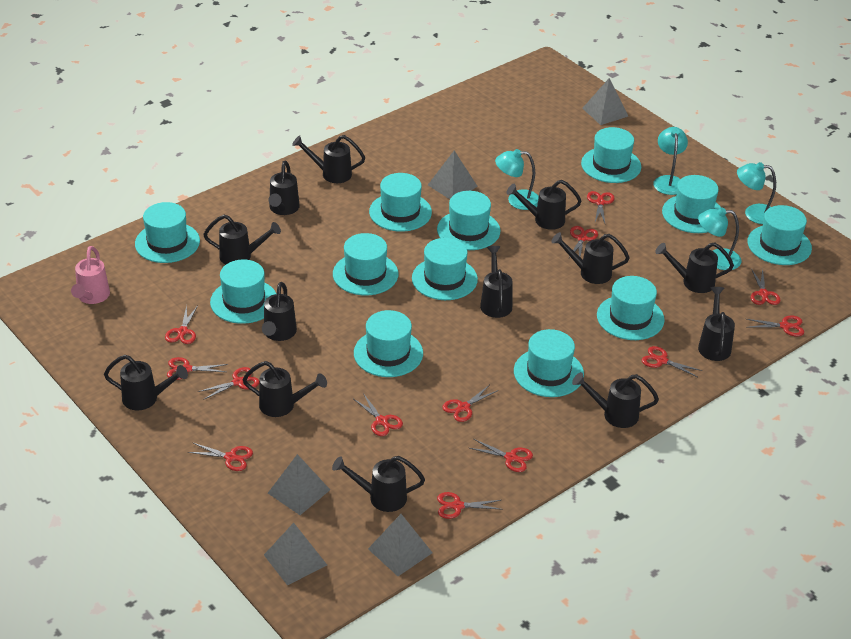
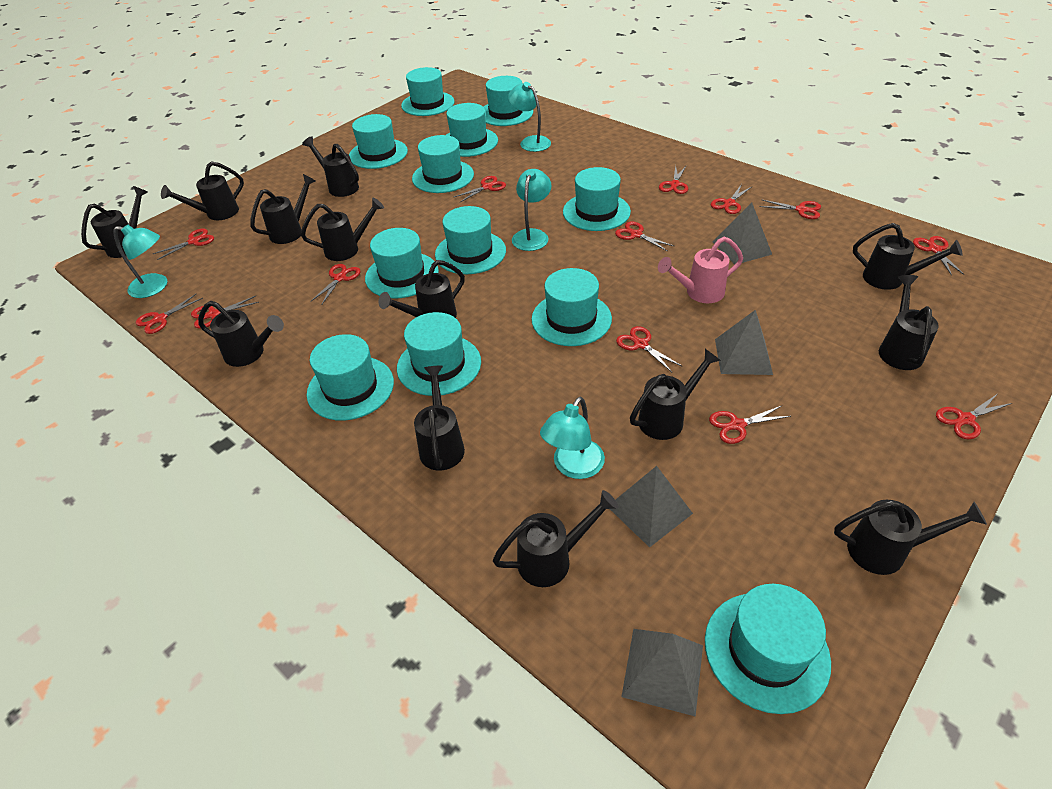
grey pyramid: [264,523,327,586] [268,454,330,515] [368,514,433,576] [428,151,478,199] [582,78,629,125] = 5 -> [610,466,693,548] [621,629,703,717] [712,203,772,265] [715,310,773,375] = 4

